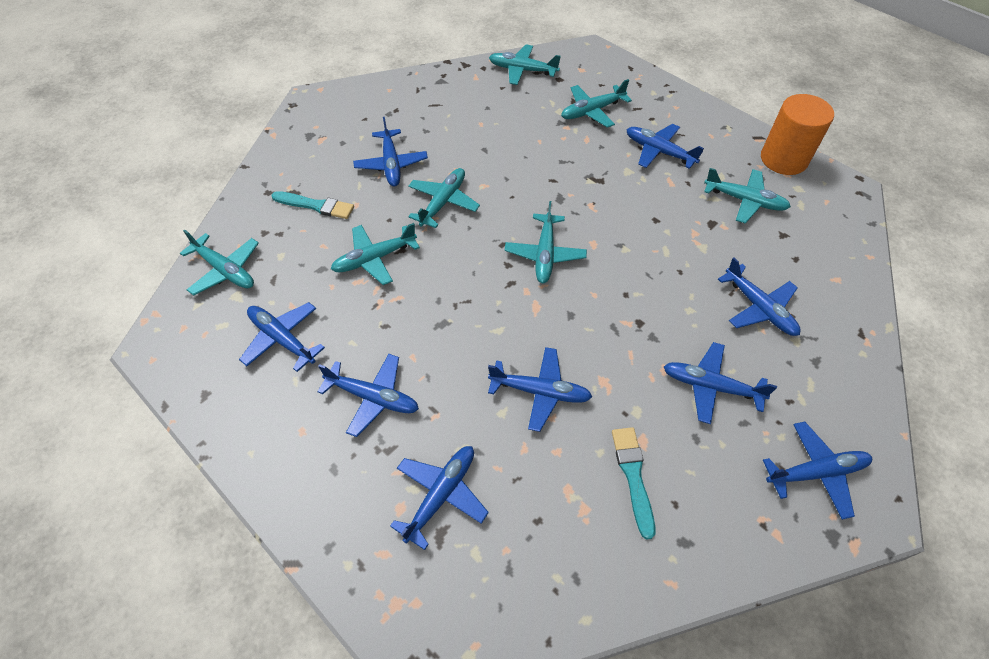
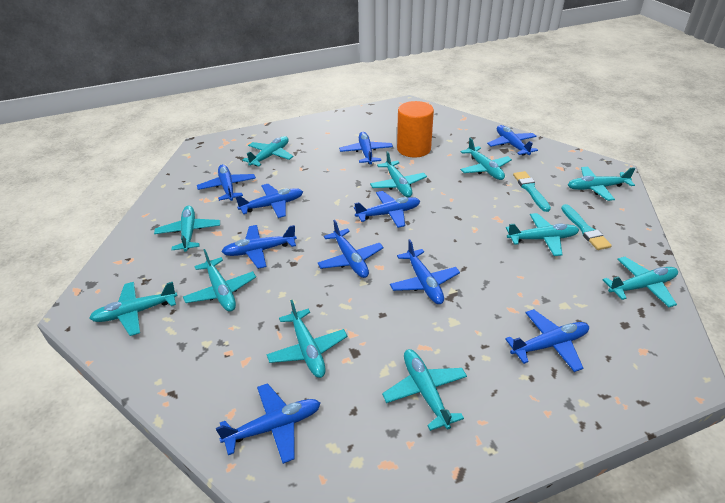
blue plane: [239,302,325,372] [317,354,419,437] [353,117,428,186] [390,446,489,550] [488,347,592,432] [626,124,704,169] [664,342,777,424] [718,257,801,336] [763,422,872,520] = 9 -> [197,164,256,201] [216,383,320,464] [222,225,297,269] [235,184,303,218] [317,220,384,278] [339,132,393,164] [354,191,420,228] [390,239,460,304] [487,125,538,156] [505,309,589,372] = 10
turquoise plane: [180,230,259,296] [331,223,420,285] [408,168,480,228] [489,44,561,85] [504,201,587,283] [561,79,632,128] [704,168,791,224] = 7 -> [89,282,178,336] [154,206,220,252] [183,249,256,311] [242,136,294,166] [266,300,347,378] [370,151,427,197] [382,349,467,431] [460,137,512,180] [506,213,579,256] [568,167,635,201] [603,257,678,307] = 11

